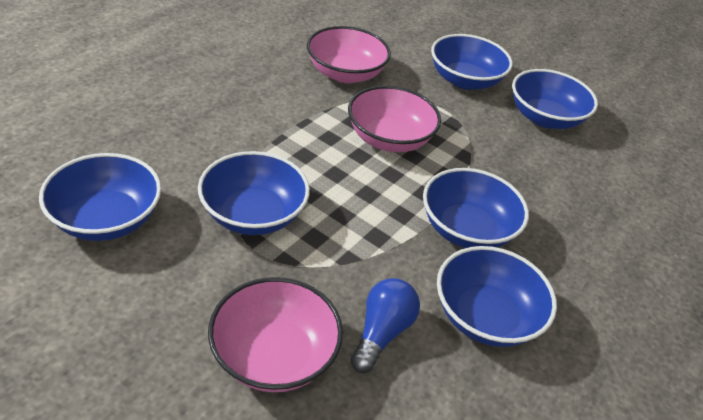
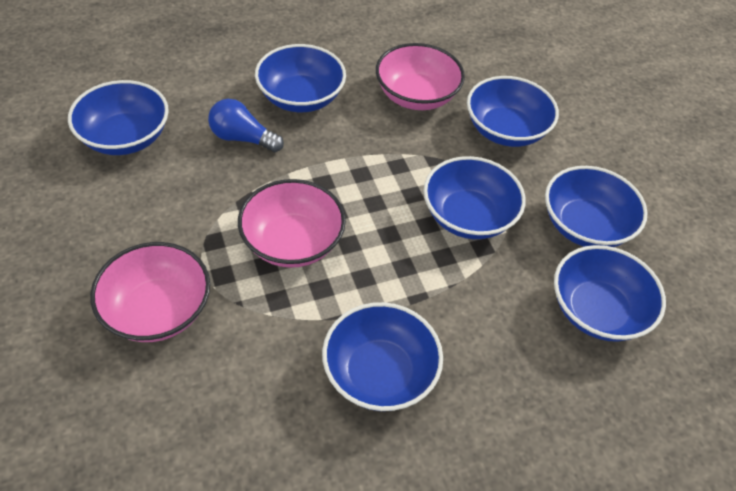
blue bowl: [39,153,161,241] [198,151,310,235] [423,168,529,248] [431,34,513,90] [437,246,557,347] [512,69,598,129] = 6 -> [68,80,169,155] [255,44,346,112] [322,302,443,411] [424,156,526,239] [467,76,559,147] [545,166,648,247] [554,245,666,342] = 7

